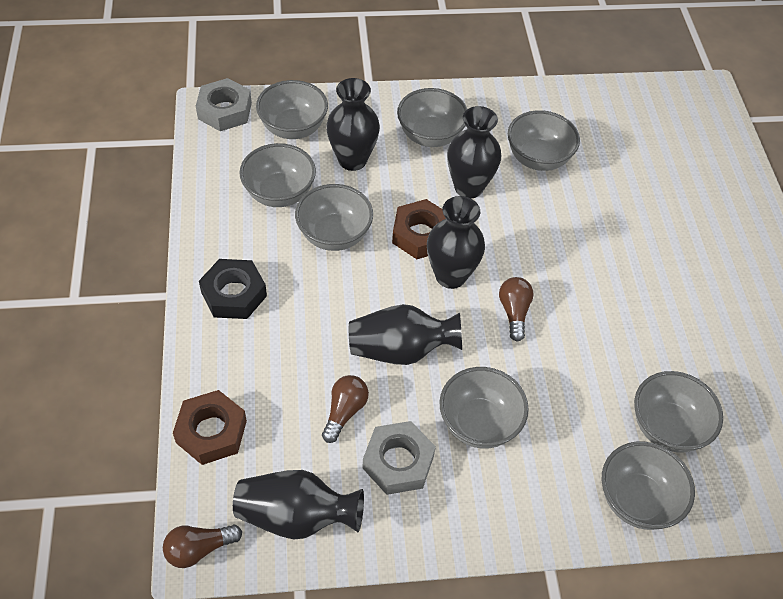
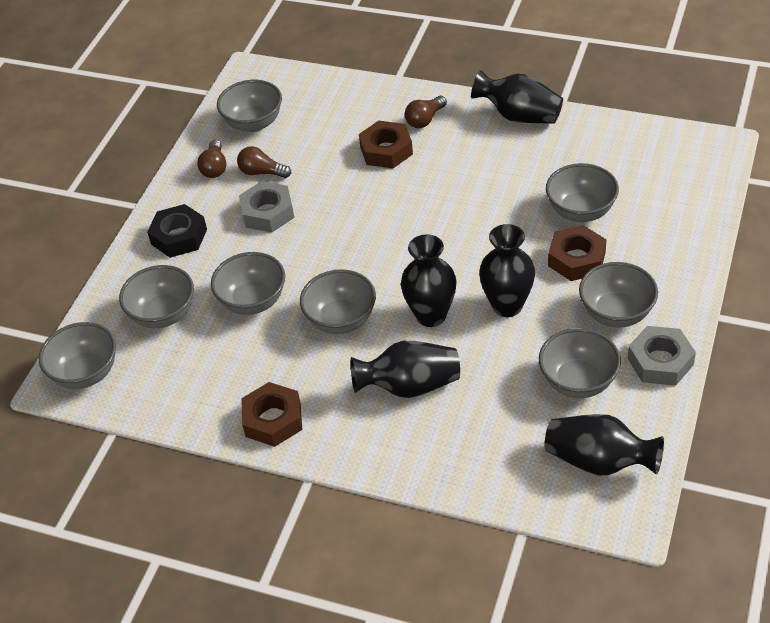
brown nut: [173,390,247,465] [392,199,446,259] = 2 -> [241,382,302,447] [359,121,413,168] [548,225,607,281] = 3

